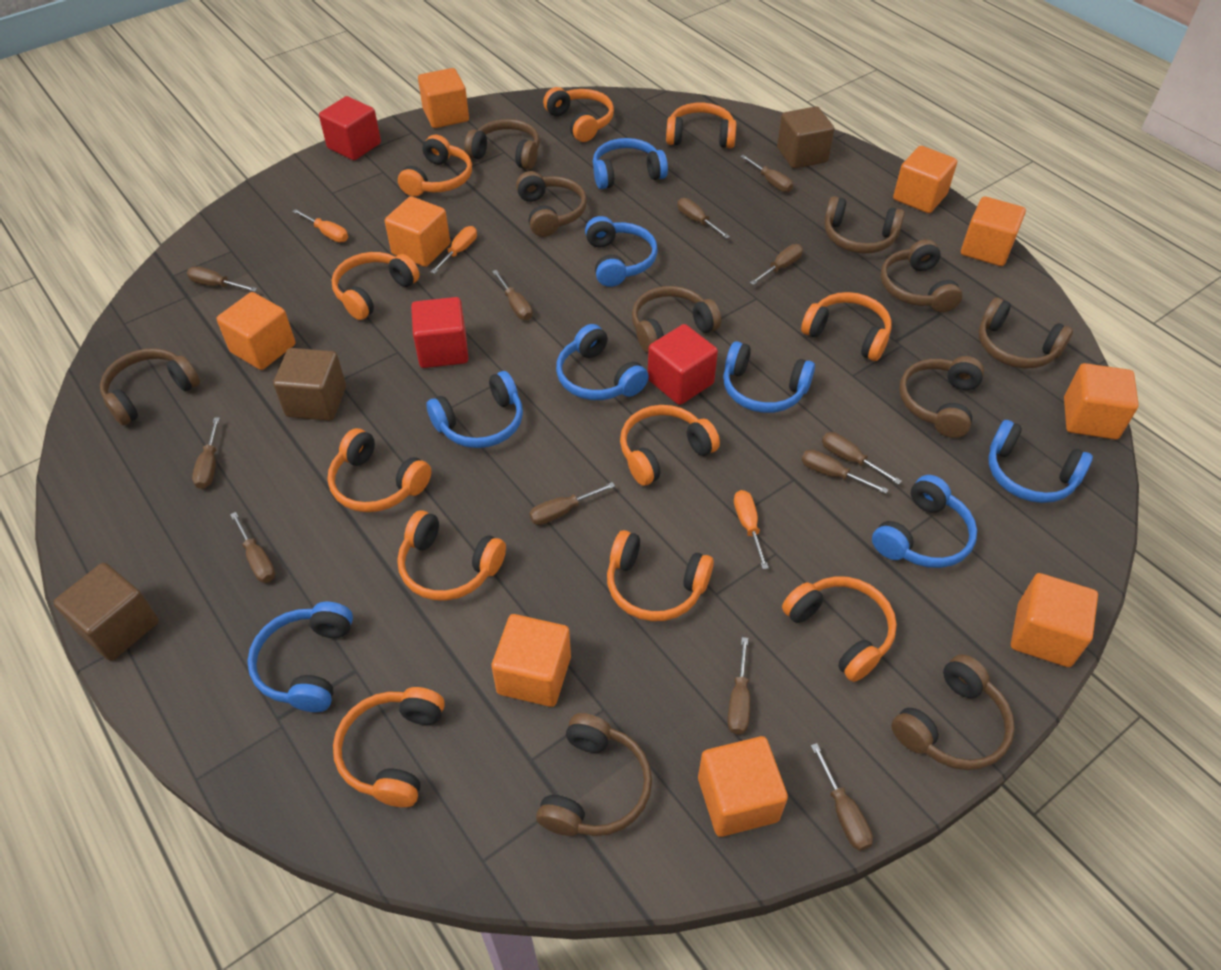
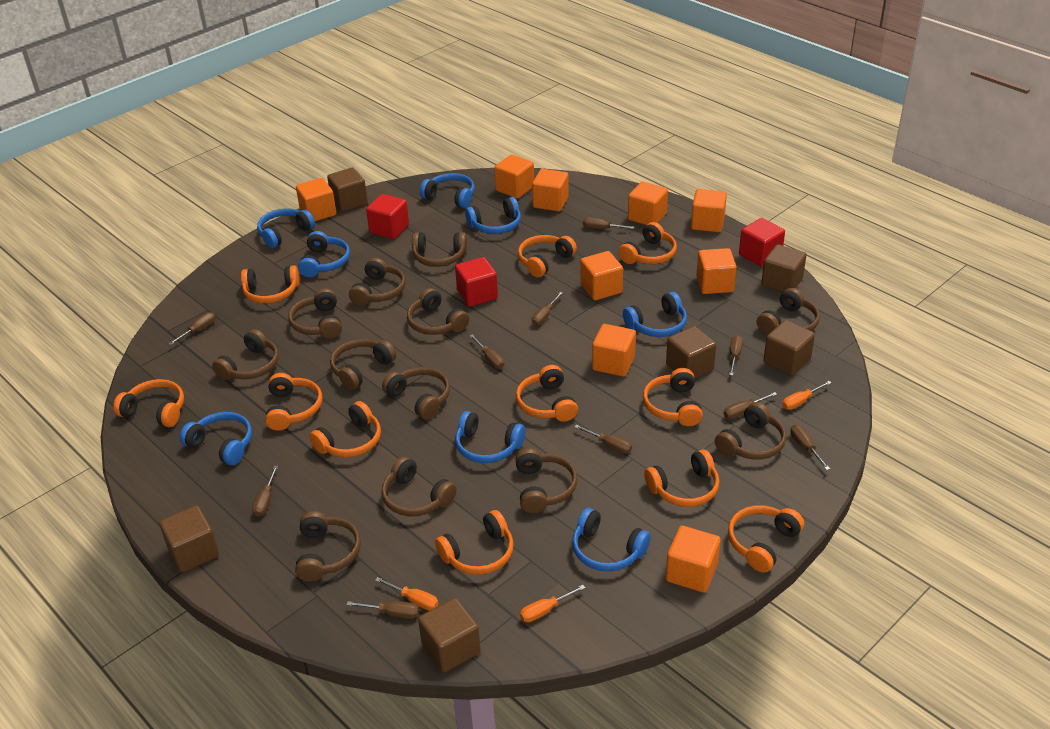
brown cube: [53,563,159,661] [273,348,346,421] [777,106,835,169] = 3 -> [159,505,219,572] [327,167,368,212] [418,598,481,672] [666,326,716,378] [761,244,806,292] [763,320,815,376] = 6
brown headphones: [100,348,200,426] [464,119,540,169] [516,171,587,237] [536,713,652,836] [632,286,721,353] [824,196,905,253] [880,239,962,312] [891,654,1015,770] [899,356,984,438] [979,297,1073,368] = 10 -> [212,329,279,380] [288,288,342,339] [295,511,361,582] [330,339,396,390] [349,258,406,306] [381,456,457,516] [382,367,450,420] [407,288,469,335] [412,232,467,267] [515,448,577,513] [715,402,786,460] [757,288,820,334] = 12
brown screwdriver: [187,266,257,292] [192,417,220,489] [230,512,275,583] [492,270,532,320] [529,482,615,525] [677,198,730,239] [728,637,750,734] [740,155,793,192] [750,244,803,285] [801,449,888,494] [811,743,873,851] [822,432,902,485] = 12 -> [168,312,215,345] [252,466,278,517] [347,601,419,619] [469,335,504,369] [532,292,563,326] [575,425,632,454] [583,217,634,229] [724,392,777,419] [729,335,743,376] [790,425,830,470] = 10

